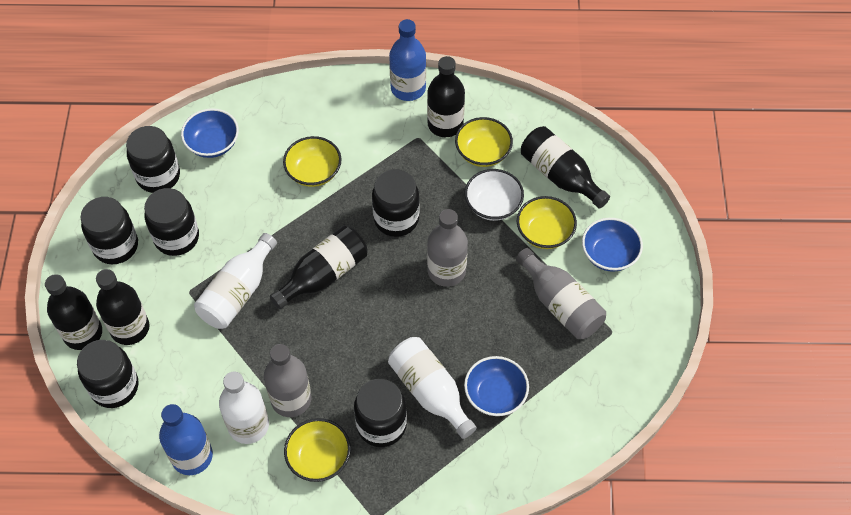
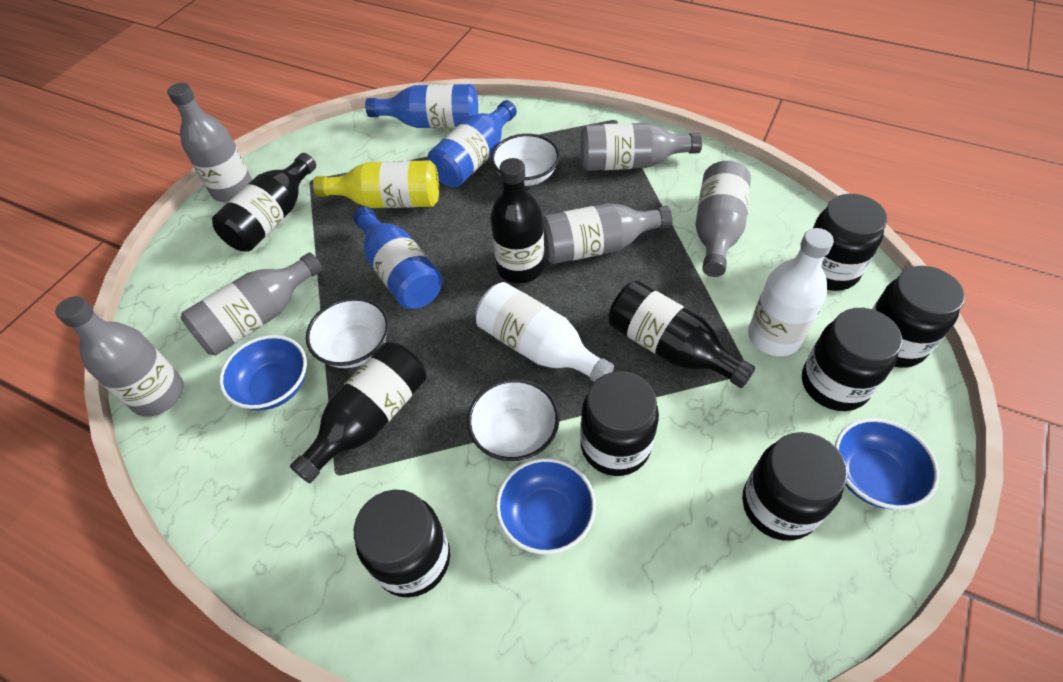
black bottle: [45,274,102,350] [96,269,150,345] [270,226,368,309] [427,56,465,137] [521,126,610,209] = 5 -> [212,153,316,252] [290,342,426,483] [490,158,544,283] [608,281,755,388] = 4
blue bottle: [159,404,213,475] [389,19,426,101] = 2 -> [353,207,443,309] [365,84,478,128] [427,100,517,187] = 3
grey bottle: [264,344,312,417] [427,209,468,287] [516,248,606,339] = 3 -> [55,296,184,417] [167,83,252,202] [181,252,322,356] [543,203,673,264] [580,123,702,171] [695,161,751,277] = 6
white bottle: [194,233,277,329] [219,372,269,444] [388,337,477,439] = 3 -> [476,282,614,382] [748,228,834,356] = 2
white bowl: [465,169,524,221] = 1 -> [306,297,389,368] [467,379,559,462] [491,134,560,186] = 3
yellow bottle: none = 0 -> [313,160,439,208] = 1
yellow bowl: [283,136,342,187] [284,418,351,482] [455,117,513,167] [517,196,577,249] = 4 -> none = 0

